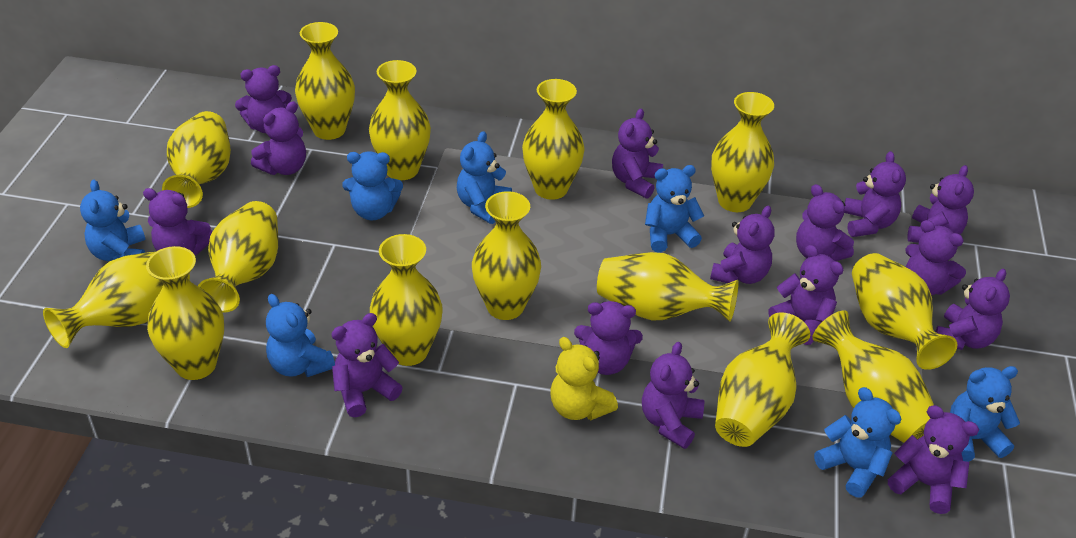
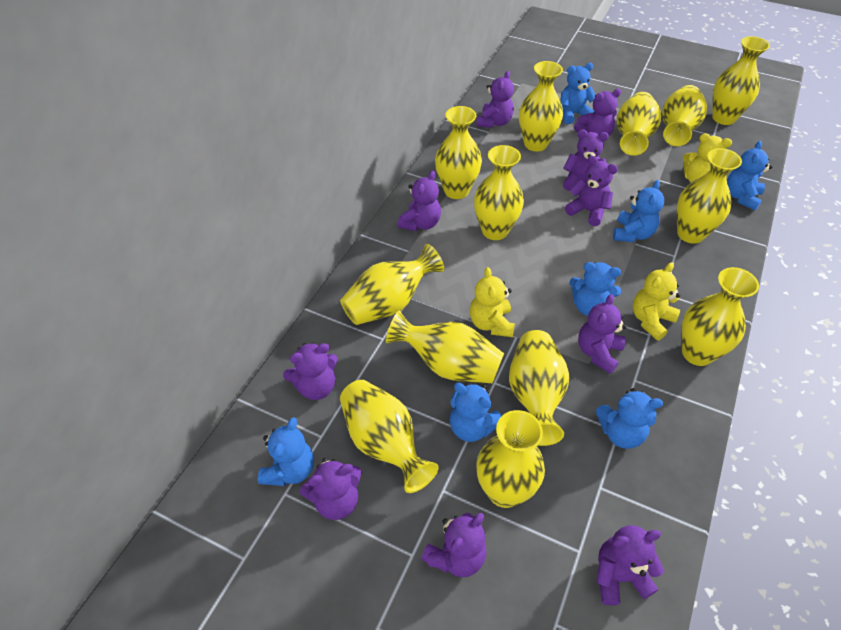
purple teddy bear: [143,188,212,255] [235,65,292,133] [251,101,306,175] [331,313,403,418] [574,301,643,375] [612,109,663,199] [642,342,704,449] [710,206,775,284] [768,245,843,345] [796,184,854,261] [844,151,906,237] [888,405,979,514] [905,220,966,295] [907,165,974,243] [935,269,1010,350] = 15 -> [283,343,338,400] [300,458,362,520] [398,171,441,231] [421,513,487,577] [477,71,514,128] [563,129,609,191] [565,156,618,226] [574,89,621,135] [578,294,626,374] [596,525,664,605] = 10
yellow teddy bear: [551,337,618,420] = 1 -> [470,267,515,337] [633,262,680,341] [683,133,732,183] = 3
yellow vase: [43,252,190,348] [146,246,224,380] [162,111,231,208] [198,201,278,313] [295,22,355,140] [369,60,431,180] [370,234,443,366] [472,191,541,320] [522,79,585,200] [597,252,738,322] [711,92,774,212] [715,312,810,447] [812,310,934,443] [852,253,957,370] = 14 -> [340,244,444,325] [340,380,439,493] [386,310,504,383] [435,106,482,199] [474,145,524,240] [476,410,545,508] [509,330,569,446] [519,61,563,151] [617,92,661,156] [662,85,707,146] [677,148,742,244] [681,267,759,366] [712,36,770,125] = 13

